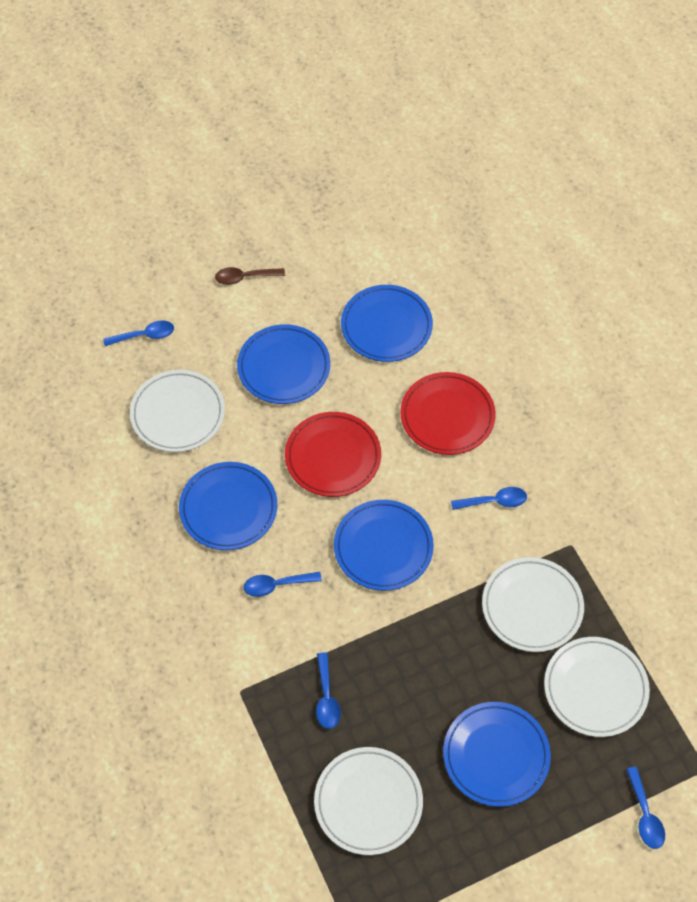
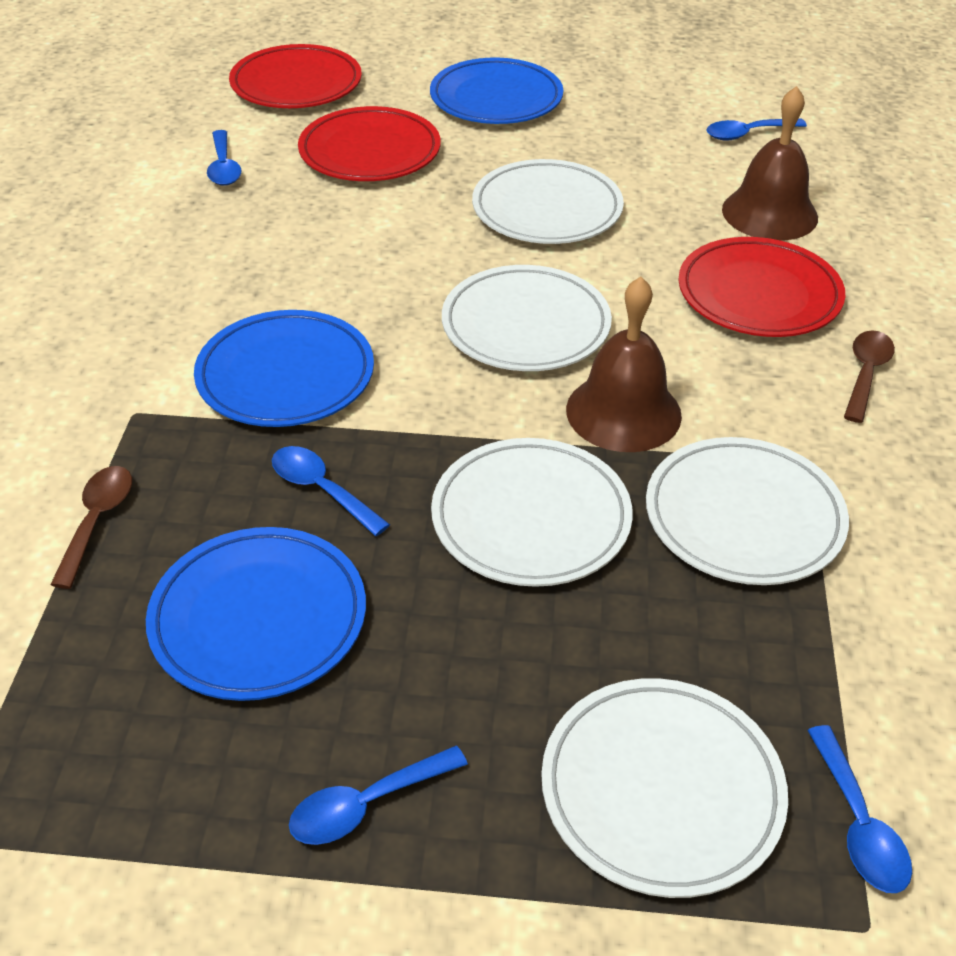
blue plate: [179,462,277,550] [237,324,330,404] [334,500,434,591] [341,285,433,362] [443,702,551,807] = 5 -> [146,527,366,701] [194,310,374,427] [430,58,563,124] = 3
brown bell: none = 0 -> [566,277,682,452] [722,86,818,241] = 2
brown spoon: [215,267,285,285] = 1 -> [50,466,132,589] [844,330,895,423] = 2
red plate: [285,412,381,497] [400,372,496,455] = 2 -> [229,44,362,108] [298,106,441,181] [679,237,845,337] = 3
white plate: [130,370,225,452] [314,747,423,855] [482,557,584,652] [544,637,650,737] = 4 -> [431,438,633,587] [442,265,612,371] [472,159,624,244] [541,678,788,898] [646,437,849,585] = 5

